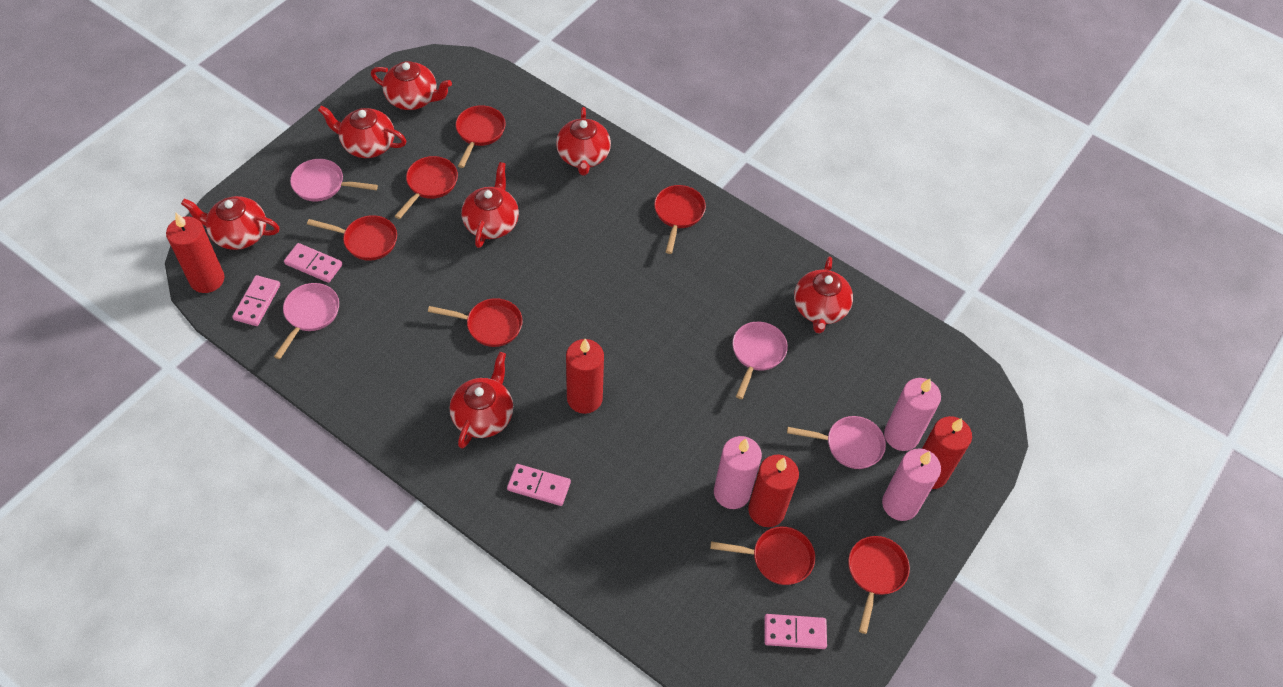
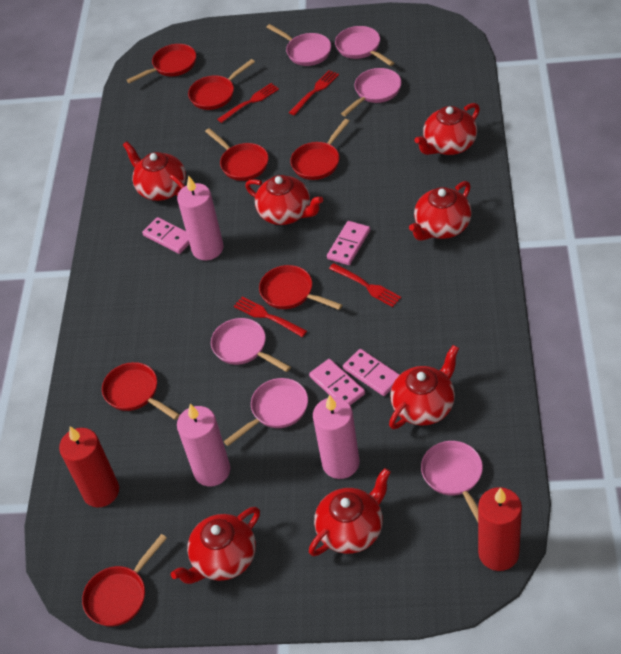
pink pan: [274,283,339,359] [290,159,378,202] [732,322,788,399] [787,416,886,469] = 4 -> [211,318,291,372] [224,378,308,446] [266,24,331,66] [335,26,394,66] [341,68,401,116] [421,441,483,522] = 6
red candle: [166,213,224,293] [566,339,604,414] [748,455,799,527] [922,416,972,489] = 4 -> [59,426,119,508] [478,487,522,571] = 2
red fork: none = 0 -> [217,83,279,123] [234,297,307,337] [289,70,339,115] [329,263,401,307] = 4

